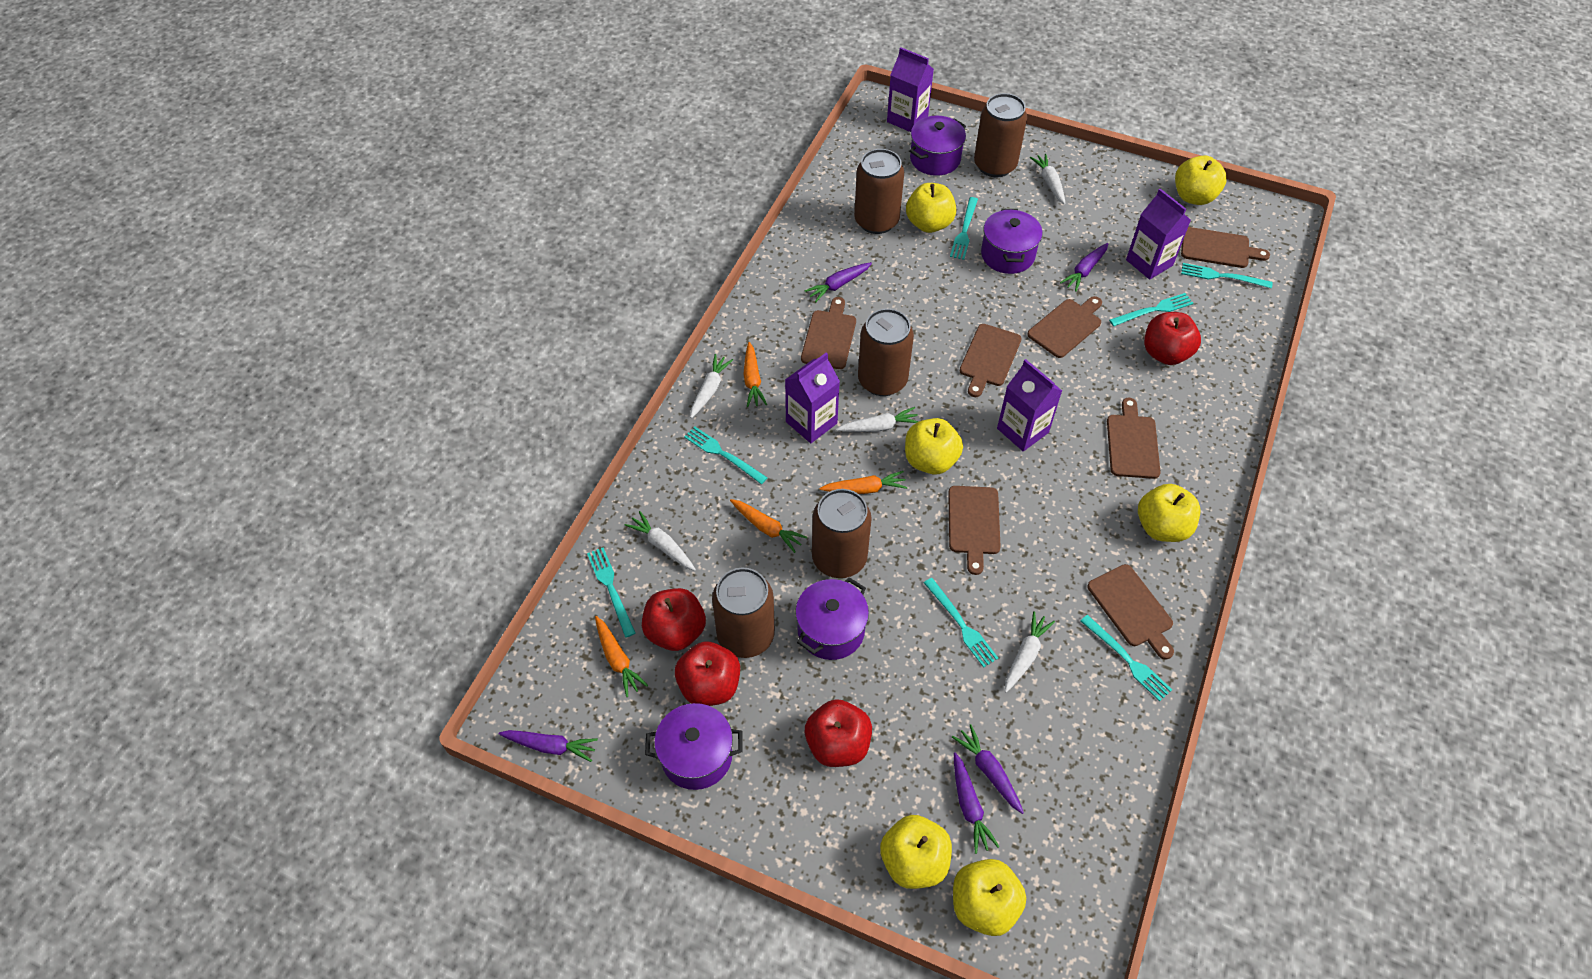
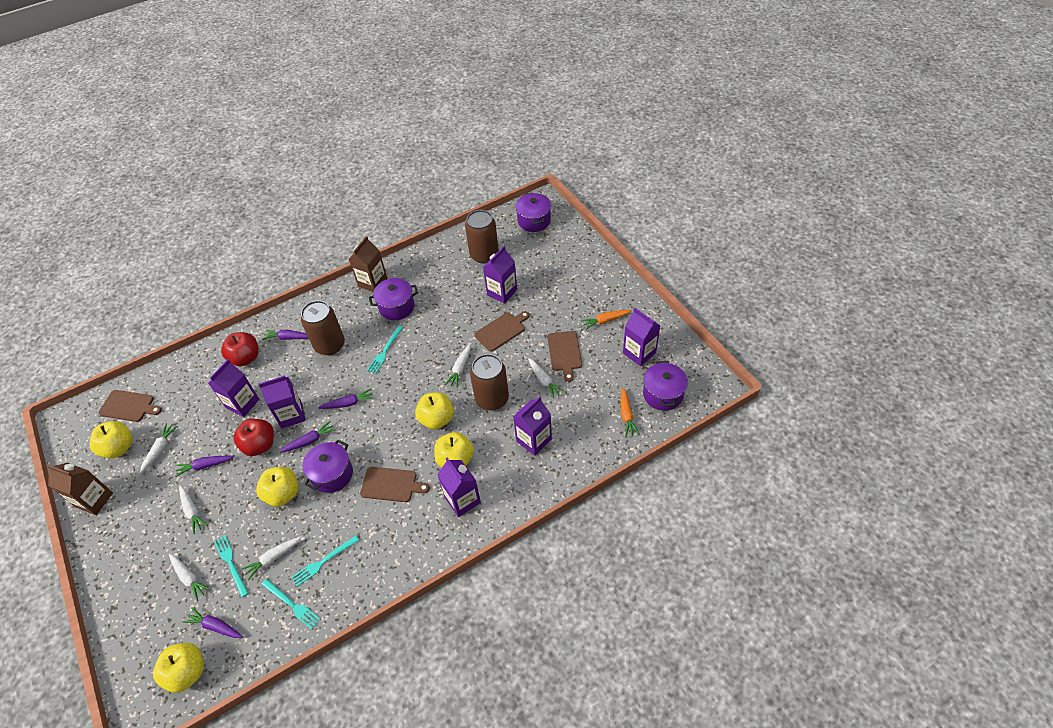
brown can: [712,568,775,658] [812,489,872,578] [854,149,904,234] [858,309,914,396] [974,93,1027,177] = 5 -> [301,301,345,355] [465,210,499,263] [470,354,509,411] = 3
brown carton: none = 0 -> [47,463,113,515] [349,236,387,292] = 2
brown cutting board: [801,297,856,369] [948,486,1001,575] [960,324,1022,397] [1027,296,1102,358] [1087,564,1174,660] [1107,398,1161,479] [1181,227,1270,268] = 7 -> [98,390,162,422] [360,467,430,502] [475,311,529,351] [547,331,582,382] = 4
orange carrot: [595,616,648,697] [730,499,807,553] [743,342,767,407] [819,471,907,494] = 4 -> [581,310,632,330] [621,387,639,436] = 2
purple carton: [785,352,840,443] [887,47,934,132] [997,359,1062,451] [1126,189,1191,280] = 4 -> [208,359,259,417] [258,375,306,428] [437,458,481,517] [483,246,517,304] [513,396,552,456] [623,308,660,366] = 6
red apple: [642,588,706,651] [675,642,740,706] [805,699,872,767] [1144,312,1201,365] = 4 -> [221,332,259,366] [234,419,274,456] = 2
turquoise fork: [587,547,636,638] [684,426,768,484] [924,578,998,667] [950,197,978,260] [1081,615,1172,701] [1109,293,1193,326] [1181,263,1273,288] = 7 -> [214,535,249,597] [261,579,321,629] [292,535,359,587] [367,326,403,374] = 4
white carrot: [624,511,696,571] [690,354,733,418] [836,407,919,432] [1005,611,1055,693] [1030,154,1065,205] = 5 -> [140,423,178,473] [169,554,211,601] [179,485,208,534] [241,536,302,580] [445,344,471,387] [528,358,564,399] = 6
yellow apple: [880,815,952,889] [905,418,963,475] [906,183,956,233] [953,859,1026,936] [1138,484,1201,542] [1175,155,1227,205] = 6 -> [90,421,133,458] [153,643,204,693] [256,467,299,507] [415,392,454,430] [434,432,474,468] = 5

